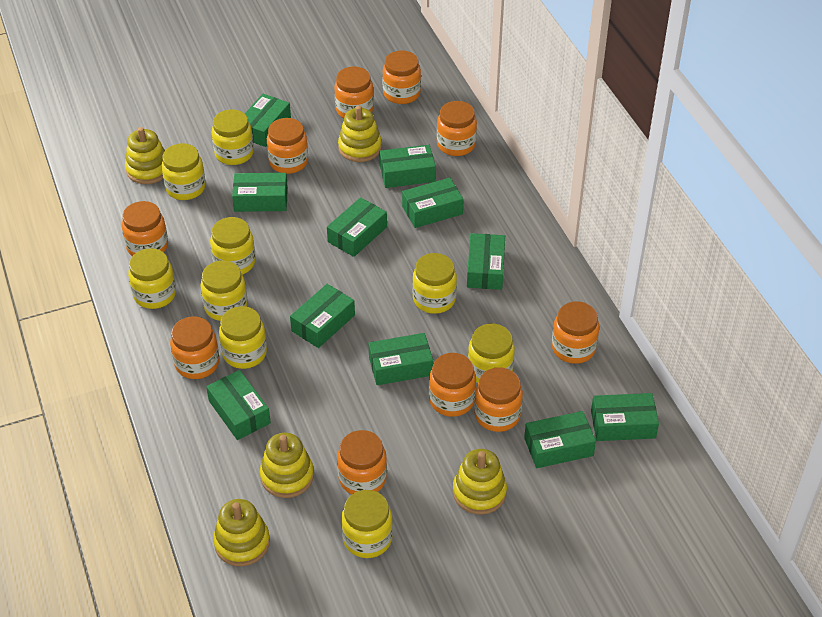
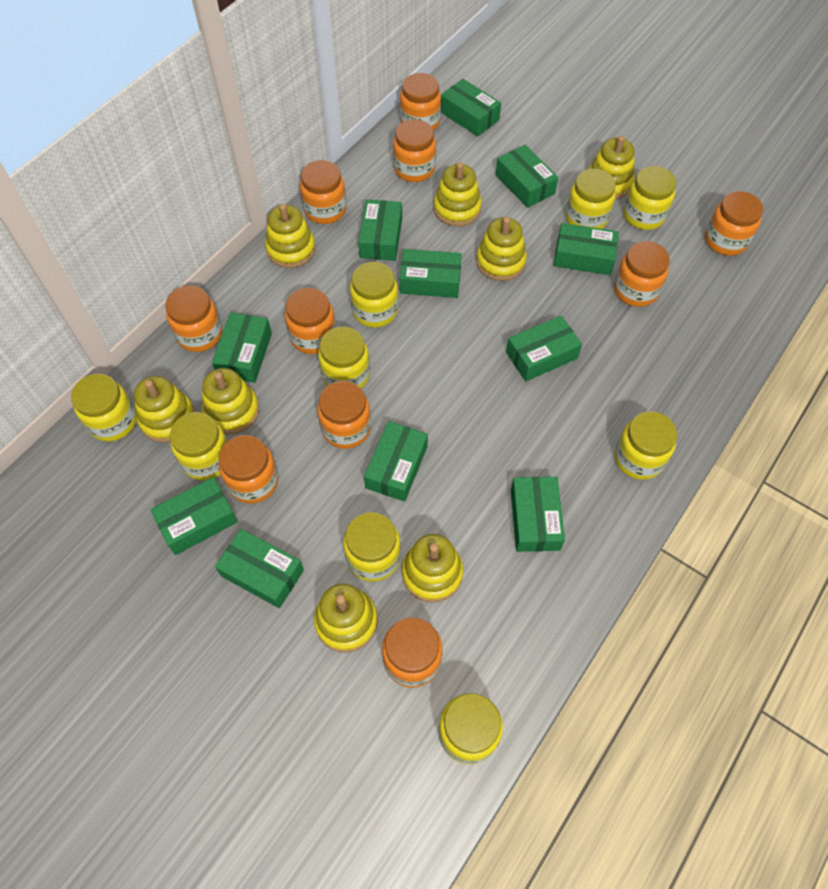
yellow stacking toy: [125,127,165,184] [213,499,270,566] [260,433,314,498] [338,106,382,162] [453,449,507,515] = 5 -> [134,376,195,443] [202,368,259,435] [265,204,315,268] [314,584,378,653] [402,534,463,603] [434,162,482,226] [476,217,527,281] [589,135,635,199] = 8

